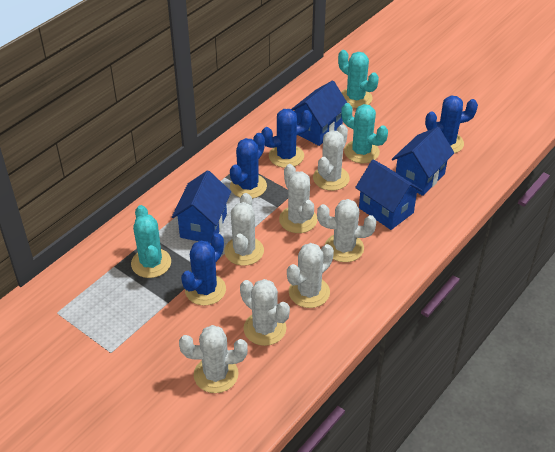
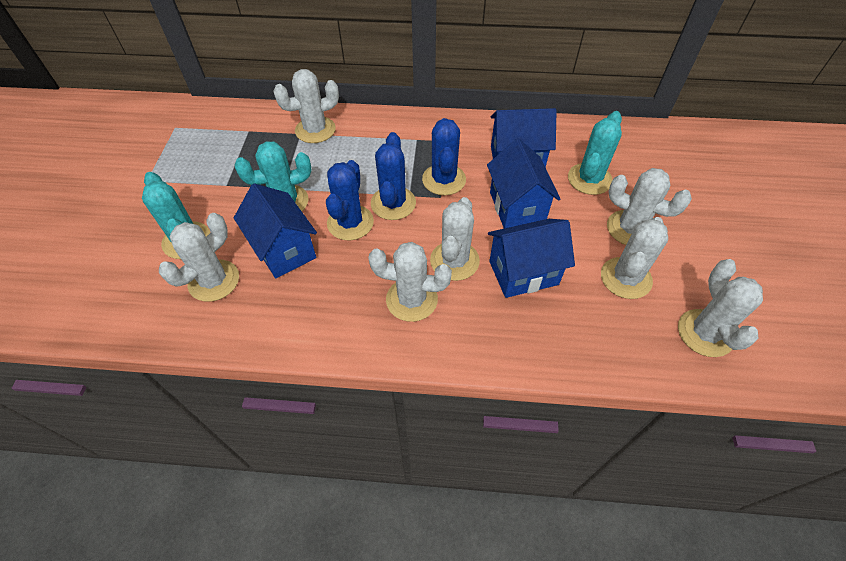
blue cactus: [181,233,226,306] [230,133,267,199] [261,109,312,168] [425,95,478,153] = 4 -> [326,160,374,240] [371,132,416,220] [422,118,466,195] = 3

